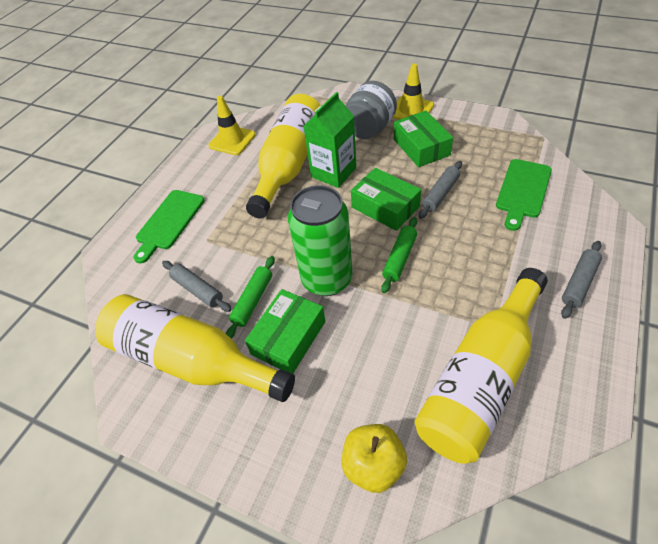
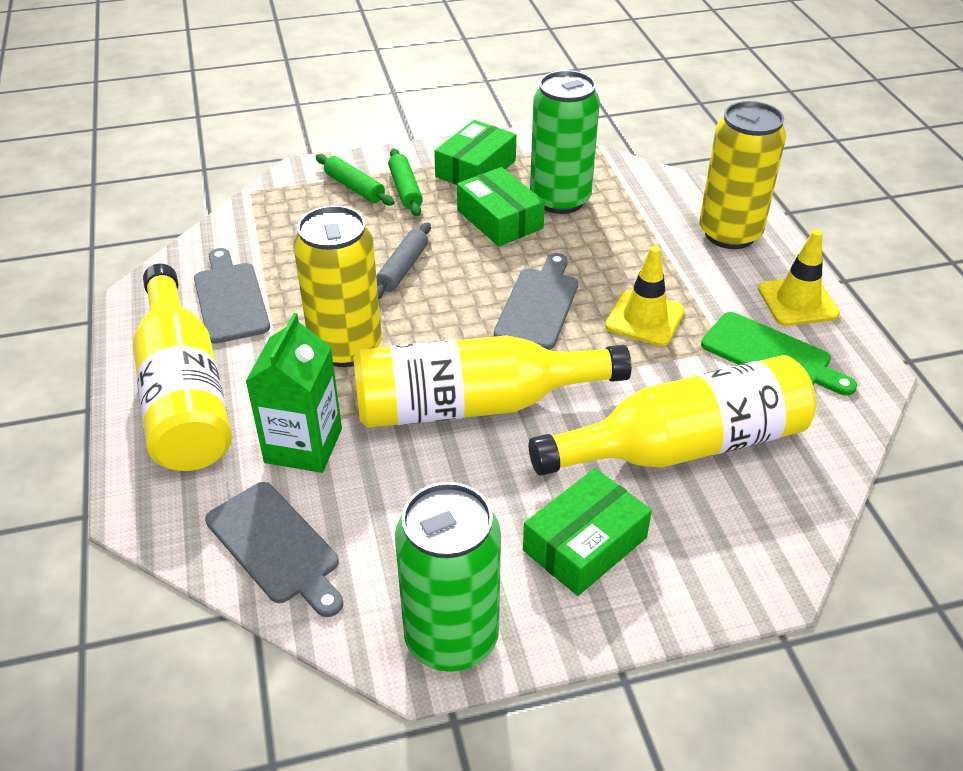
green can: [288,185,353,296] = 1 -> [395,482,501,672] [530,70,600,214] = 2
green cutting board: [134,190,204,263] [496,159,552,231] = 2 -> [701,312,857,396] = 1
grey cutting board: none = 0 -> [194,248,270,344] [205,482,343,617] [494,253,578,350] = 3
grey jar: [346,81,397,139] = 1 -> none = 0
grey rolling pin: [162,261,232,312] [419,161,462,219] [561,241,602,319] = 3 -> [376,222,431,299] = 1
yellow apple: [341,424,407,493] = 1 -> none = 0
yellow can: none = 0 -> [293,205,382,367] [699,101,786,249] = 2

